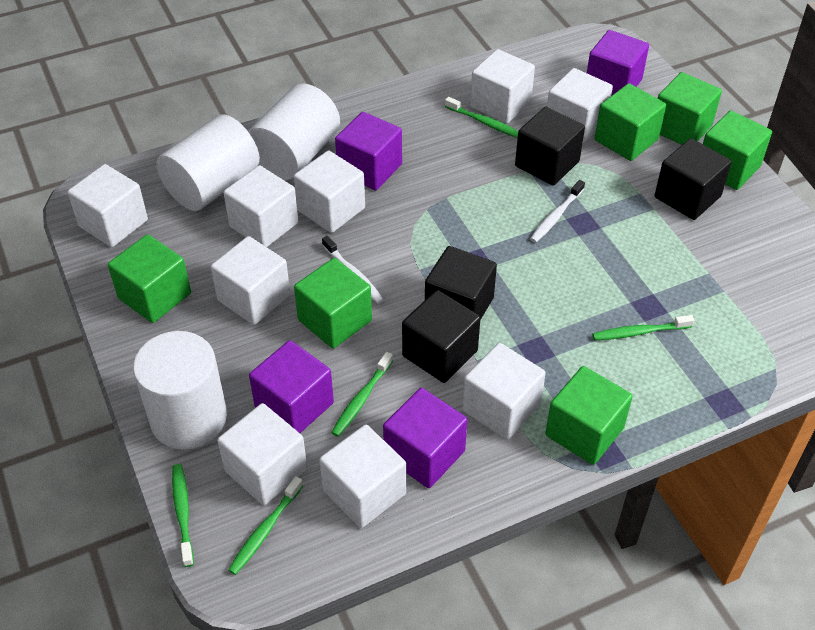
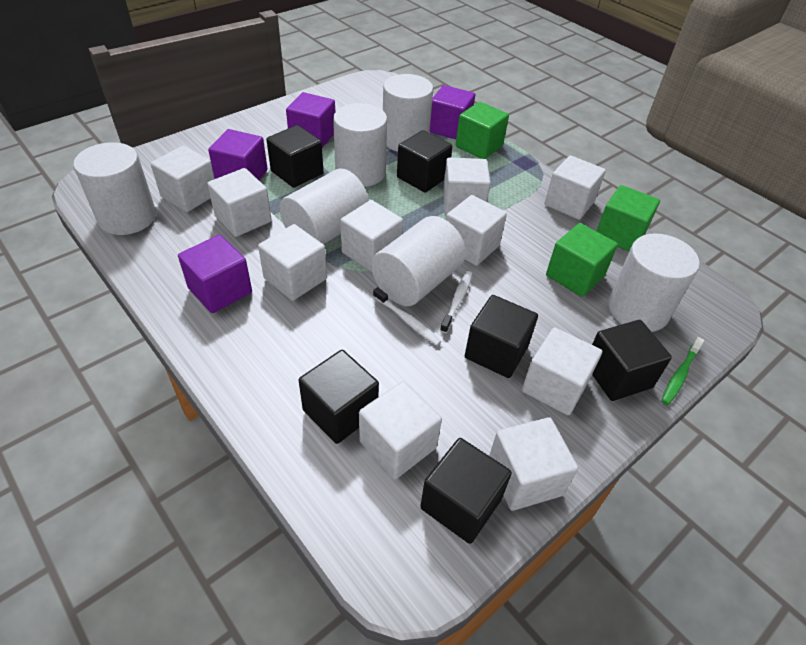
black cube: [402,290,480,383] [425,246,497,320] [515,107,585,186] [655,138,732,220] = 4 -> [266,125,323,188] [299,350,379,444] [397,130,452,193] [420,438,512,544] [465,295,538,378] [592,320,672,401] = 6
green cube: [108,234,191,323] [294,258,372,349] [545,366,633,465] [595,83,666,161] [657,72,722,145] [703,111,772,190] = 6 -> [456,102,509,159] [546,223,618,297] [596,185,660,251] = 3
green toothbrush: [172,464,194,567] [228,476,303,575] [331,352,393,437] [445,97,518,138] [593,315,694,340] = 5 -> [661,337,704,405] = 1
white cube: [67,164,148,247] [211,236,290,325] [217,403,307,505] [223,165,298,247] [294,150,365,233] [319,425,406,528] [462,343,546,440] [470,49,535,124] [547,68,613,144] = 9 -> [151,146,215,212] [207,168,272,237] [258,224,327,301] [340,200,403,272] [359,381,442,479] [443,157,491,214] [446,195,507,266] [489,417,578,511] [522,327,602,415] [544,155,606,220] = 10
white cylinder: [133,331,227,450] [156,114,260,211] [248,84,340,180] = 3 -> [73,142,156,235] [280,169,369,244] [333,103,387,187] [371,216,466,306] [383,74,433,152] [608,233,700,332] = 6

